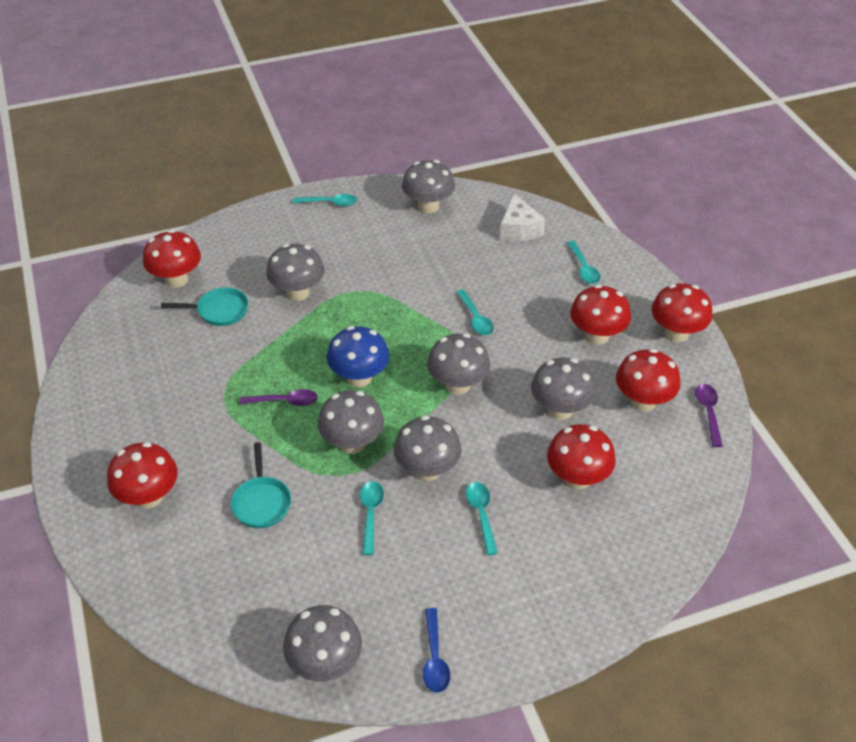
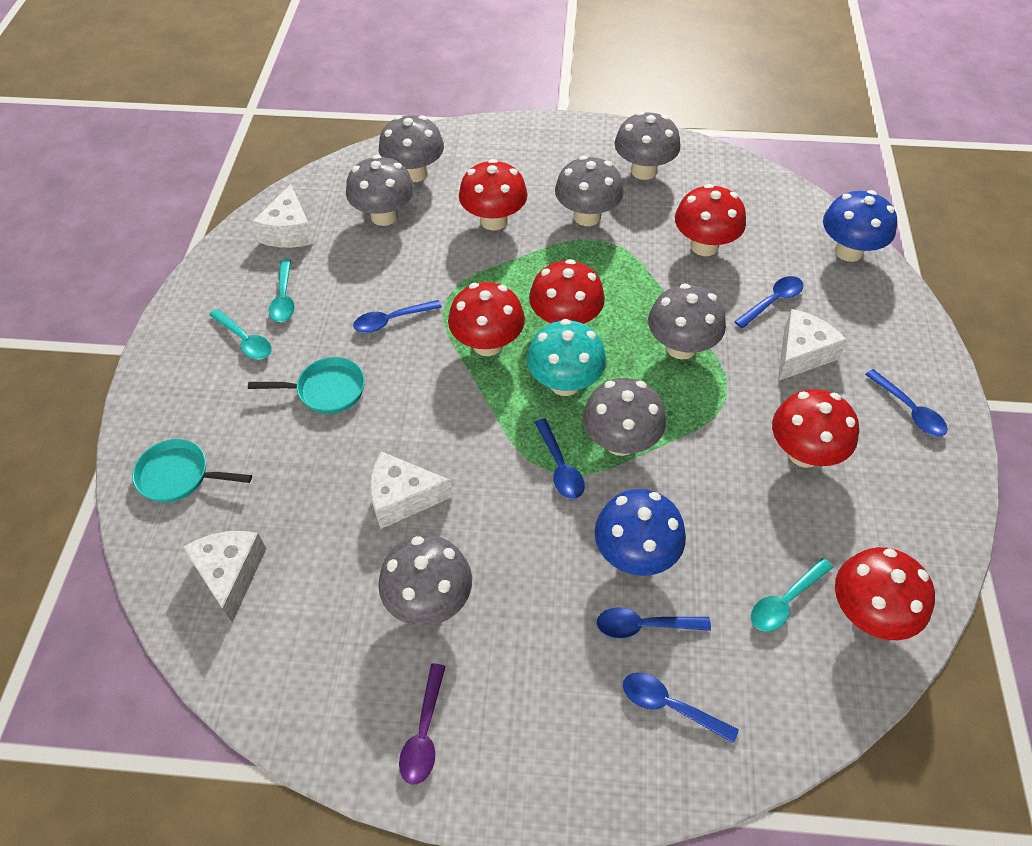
blue mushroom: [327,326,389,387] = 1 -> [594,489,686,576] [823,190,897,262] = 2
blue spoon: [423,608,450,693] = 1 -> [353,300,442,333] [534,419,585,499] [597,608,711,639] [623,673,739,744] [734,276,803,328] [865,369,948,436] = 6
purple spoon: [240,389,318,406] [695,384,723,447] = 2 -> [399,664,446,785] = 1
turquoise mushroom: none = 0 -> [527,319,606,396] = 1
turquoise spoon: [293,194,357,206] [360,481,384,555] [456,289,494,335] [466,482,498,555] [567,241,600,284] = 5 -> [209,309,272,359] [269,259,295,322] [751,558,833,632] = 3
white cheese: [500,194,545,241] = 1 -> [183,531,266,623] [252,184,314,248] [370,451,453,529] [778,309,847,381] = 4

